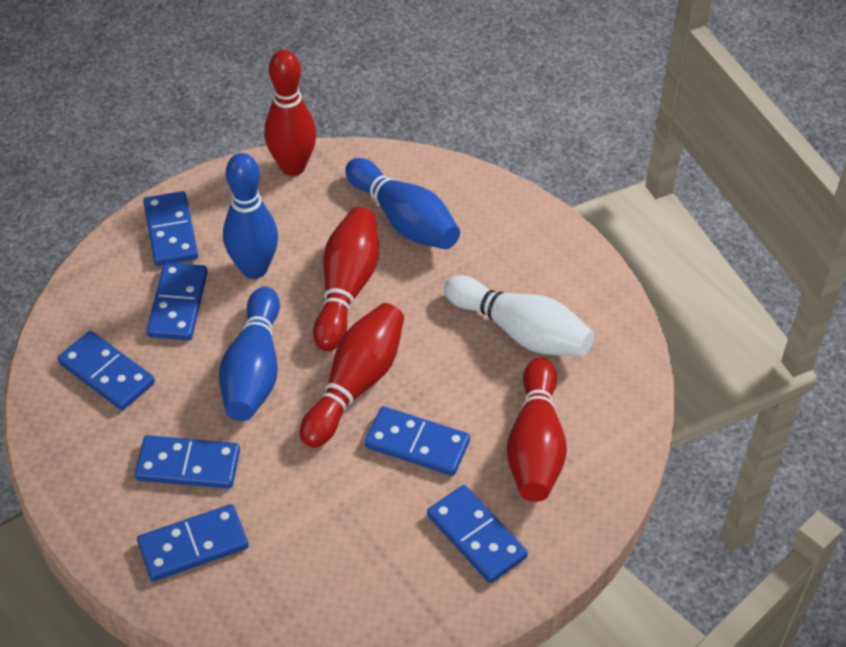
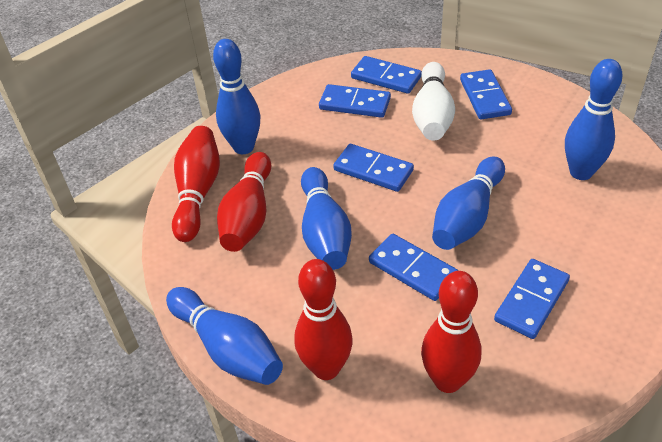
blue bowling pin: [219,287,280,421] [223,153,278,279] [345,158,460,249] = 3 -> [166,287,283,385] [213,39,260,154] [301,167,352,270] [432,156,505,250] [565,59,623,180] = 5
blue domino: [58,331,155,410] [135,435,240,489] [137,504,248,581] [143,191,198,266] [146,263,208,340] [364,406,470,476] [427,485,528,583] = 7 -> [319,84,391,118] [333,144,414,192] [351,56,422,94] [369,234,458,301] [460,69,512,119] [494,259,570,339] = 6

